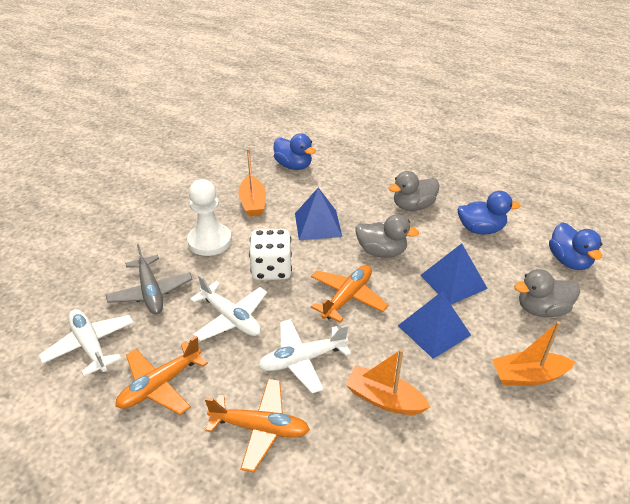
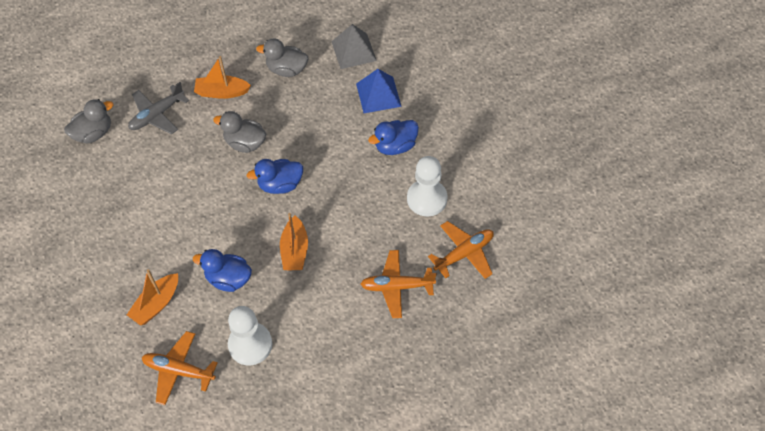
blue pyramid: [295,188,342,240] [398,292,471,359] [420,243,488,305] = 3 -> [356,69,402,113] = 1
grey pyramid: none = 0 -> [331,24,377,69] = 1
white dice: [249,229,292,280] = 1 -> none = 0
white pawn: [187,179,232,256] = 1 -> [228,306,272,366] [407,156,447,216] = 2
white plane: [39,309,134,376] [190,275,267,341] [258,319,351,393] = 3 -> none = 0

